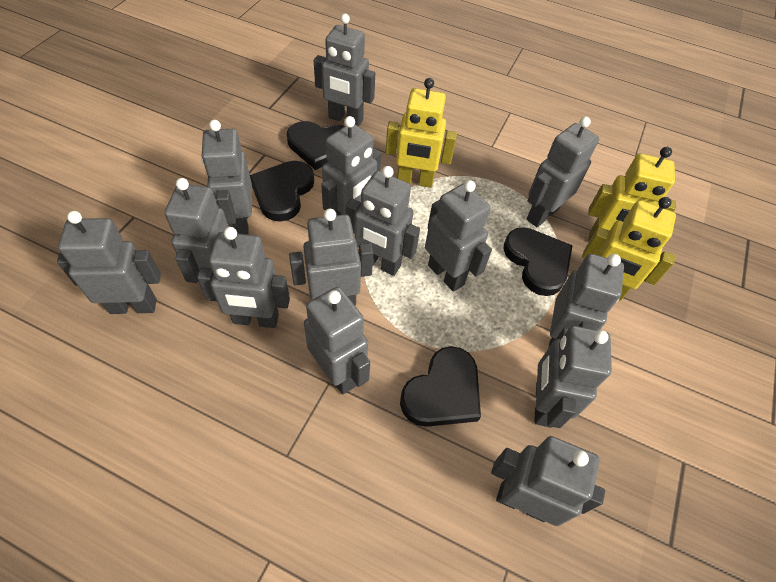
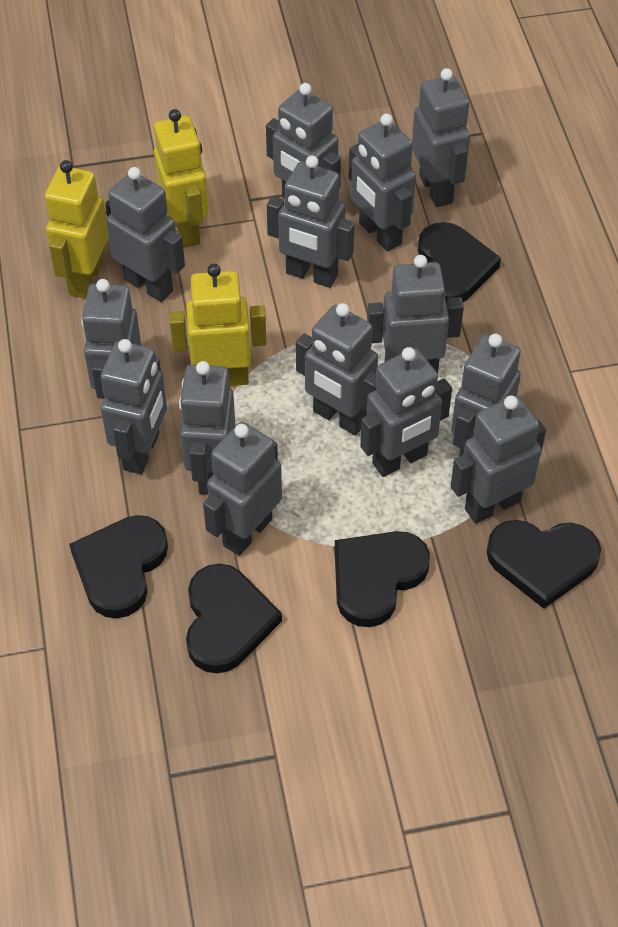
black heart: [250,161,314,222] [287,121,345,170] [400,346,481,427] [503,227,573,296] = 4 -> [69,515,168,618] [186,564,282,673] [335,531,430,627] [418,222,501,305] [487,520,601,609] = 5

